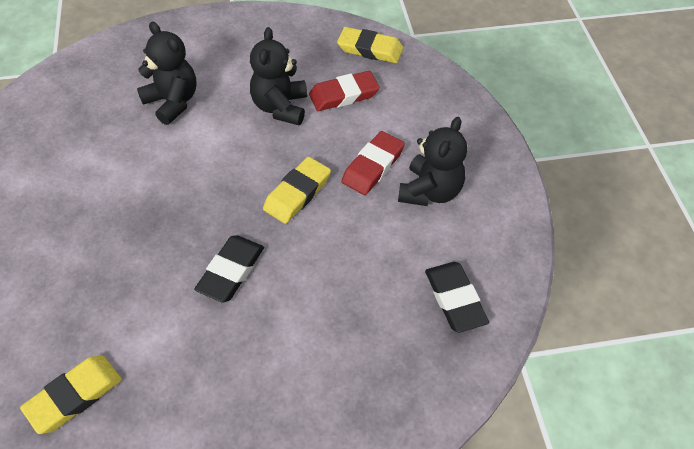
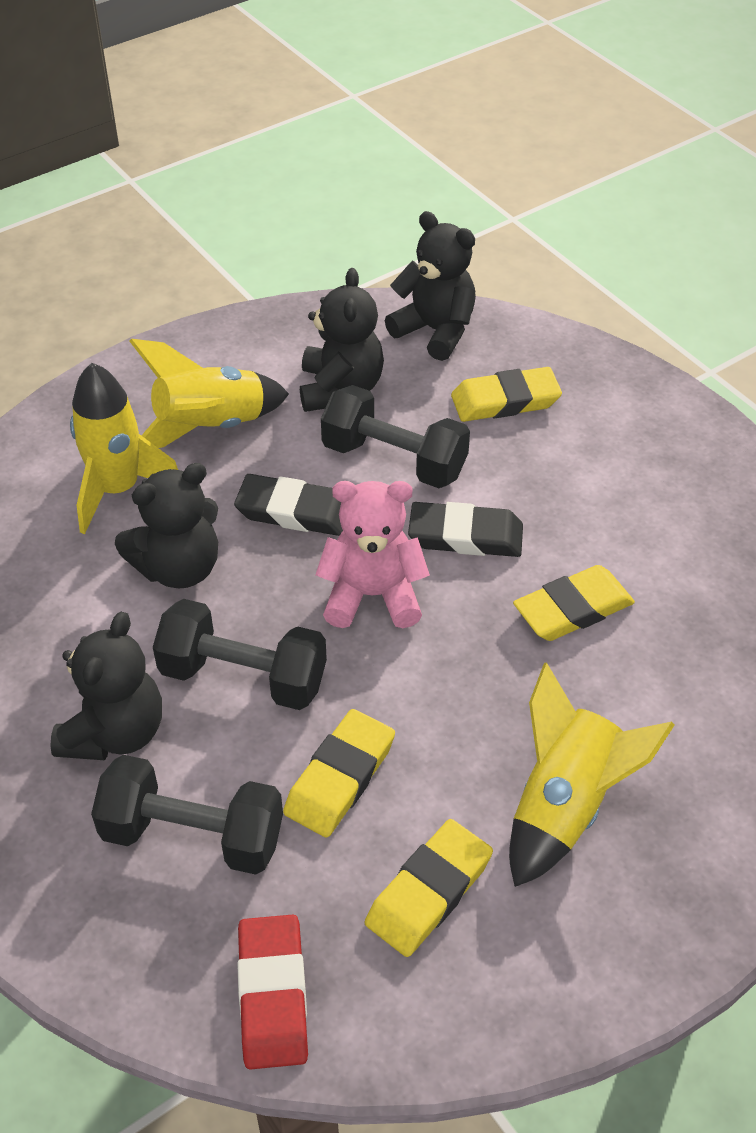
black dumbbell: none = 0 -> [91,755,283,875] [153,599,327,710] [321,385,470,488] = 3
black teddy bear: [137,21,197,125] [250,27,307,125] [398,117,467,206] = 3 -> [50,612,162,760] [115,463,218,588] [300,268,384,412] [385,211,476,361] = 4
pink teddy bear: none = 0 -> [316,481,430,628] = 1
red eraser: [309,71,380,111] [341,131,405,195] = 2 -> [237,915,308,1070] = 1
yellow eraser: [20,356,122,434] [263,157,331,224] [337,27,403,63] = 3 -> [283,709,395,838] [365,819,493,957] [451,367,562,422] [513,565,635,641] = 4
yellow rocket: none = 0 -> [70,363,178,534] [130,339,289,448] [509,663,675,887] = 3

